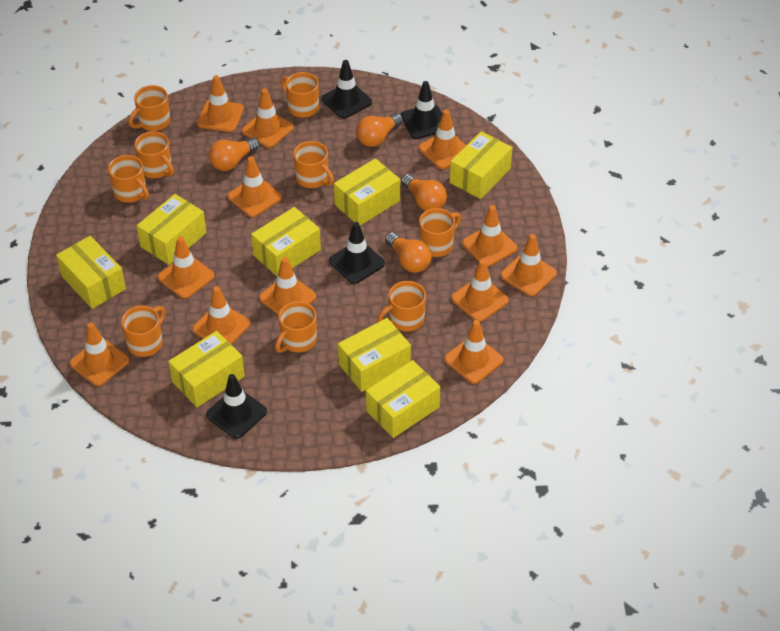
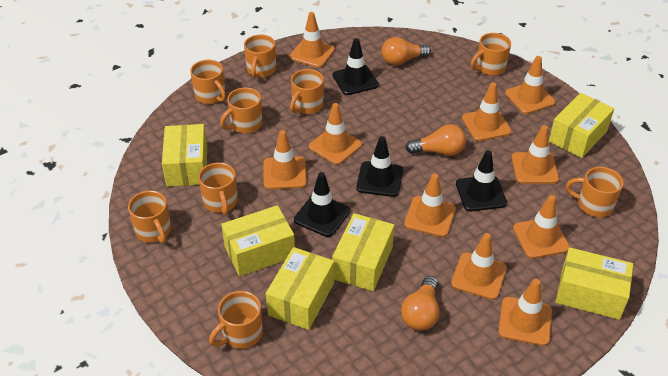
orange light bulb: [209,137,259,171] [356,113,403,147] [385,232,432,273] [401,174,447,211] = 4 -> [381,37,431,66] [401,276,439,331] [406,124,466,156] = 3
orange traffic cone: [70,322,129,386] [158,236,215,299] [192,286,251,345] [197,75,244,132] [228,156,282,217] [242,88,294,148] [259,257,316,315] [419,109,466,169] [444,320,504,384] [451,259,509,322] [462,205,517,267] [501,234,557,296] = 12 -> [263,130,307,189] [290,12,335,68] [309,103,362,165] [404,173,456,237] [451,233,507,300] [462,82,512,141] [498,279,552,346] [505,56,555,114] [512,125,559,184] [513,195,570,259] = 10
yellow box: [56,236,126,309] [137,194,207,265] [168,331,245,407] [251,207,321,276] [334,158,400,226] [338,318,411,392] [366,360,440,438] [450,131,513,199] = 8 -> [162,124,207,187] [221,205,295,276] [266,247,334,330] [332,213,394,291] [549,93,614,158] [556,247,633,320] = 6

